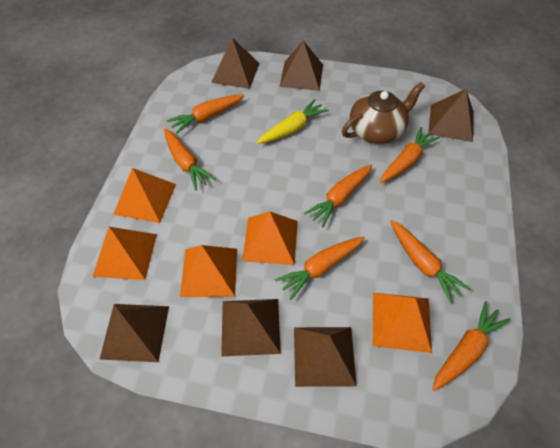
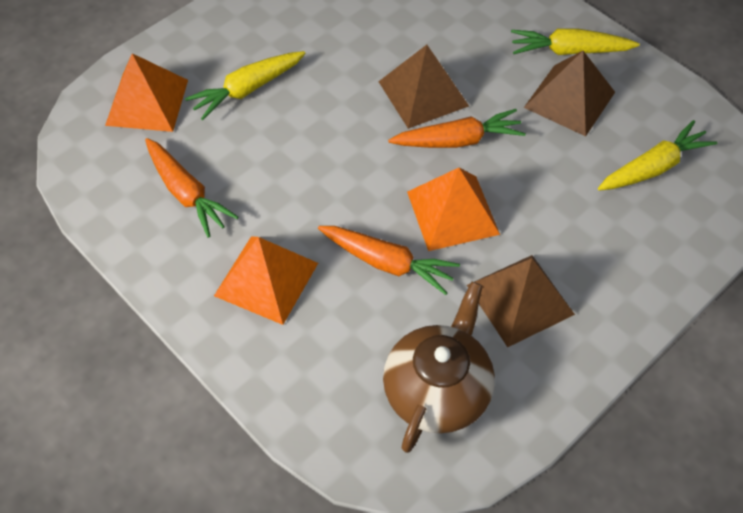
brown pyramid: [99,304,169,362] [211,38,260,89] [221,299,281,357] [280,40,323,91] [294,327,357,387] [428,89,474,142] = 6 -> [378,45,469,129] [467,255,575,347] [524,51,615,136] = 3
orange carrot: [164,129,216,190] [167,95,244,134] [275,236,365,300] [304,165,372,227] [380,127,440,183] [390,220,471,304] [432,301,511,391] = 7 -> [145,138,238,238] [318,226,460,295] [388,109,526,148] = 3
orange pyramid: [92,227,157,280] [113,168,176,223] [180,245,237,297] [242,211,298,265] [373,293,432,353] = 5 -> [105,53,188,132] [214,236,318,325] [407,168,500,251] = 3
yellow carrot: [257,99,329,144] = 1 -> [185,51,306,120] [511,28,640,55] [598,120,718,191] = 3

